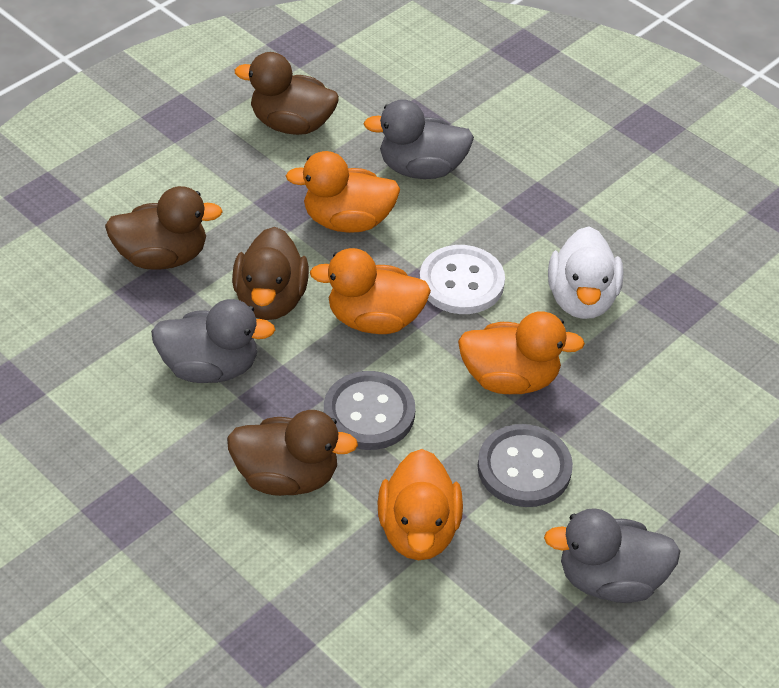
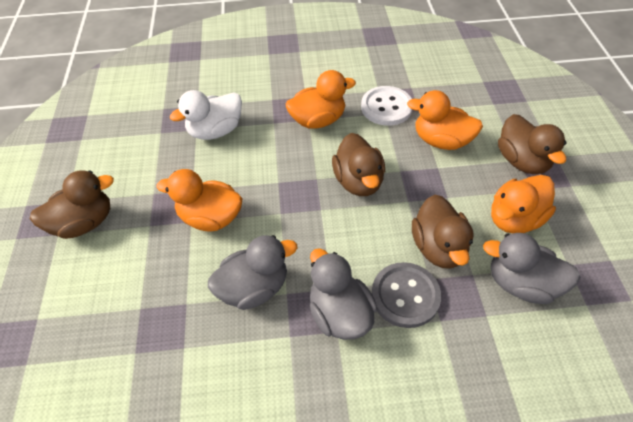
grey button: [324,371,415,450] [477,424,573,507] = 2 -> [372,262,441,328] = 1

